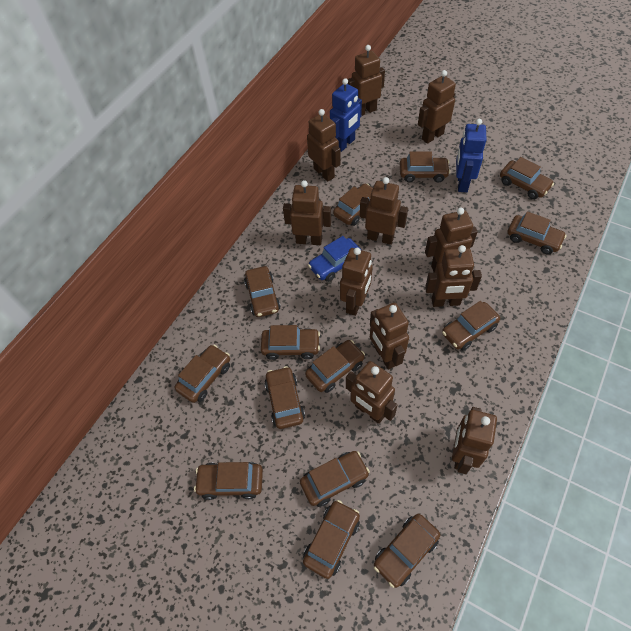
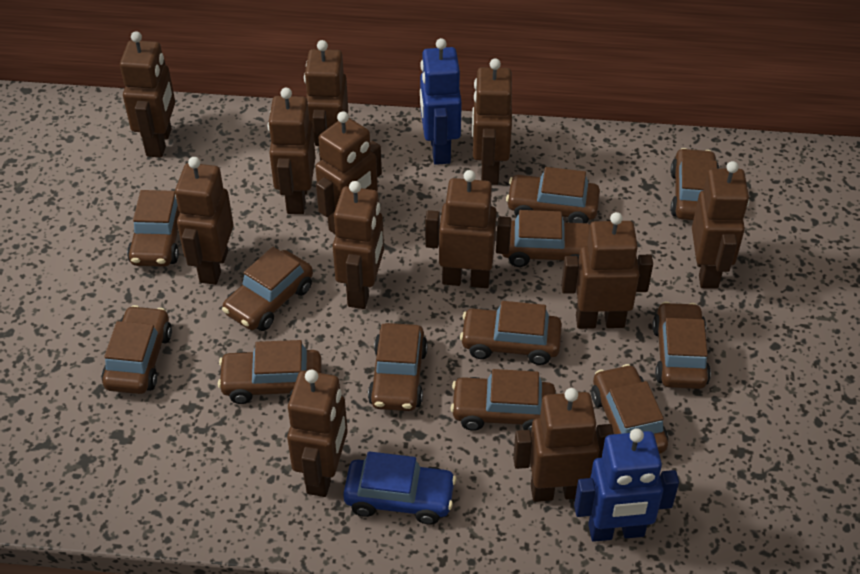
brown car: [174,345,230,403] [194,462,263,500] [244,266,280,317] [261,325,320,360] [264,366,305,429] [300,451,370,507] [303,500,360,579] [305,340,365,393] [333,184,373,226] [374,514,440,588] [400,152,450,183] [442,301,500,350] [500,157,554,199] [508,211,567,254] = 14 -> [102,305,172,394] [127,190,180,267] [218,340,322,404] [222,247,313,331] [368,323,428,411] [450,369,556,431] [460,301,562,365] [502,210,590,267] [506,167,600,223] [591,364,668,454] [652,302,711,389] [670,148,719,220] = 12
brown robot: [283,180,331,245] [307,109,341,182] [340,248,373,316] [346,361,398,424] [348,45,385,116] [360,177,408,245] [370,303,409,370] [418,70,456,144] [425,208,478,273] [425,245,482,307] [452,407,497,474] = 11 -> [120,31,175,158] [175,157,233,285] [268,88,316,214] [287,370,348,497] [304,40,348,161] [315,111,382,234] [333,181,384,309] [425,170,512,288] [472,58,512,185] [513,388,614,502] [561,212,653,329] [692,161,749,289] = 12

